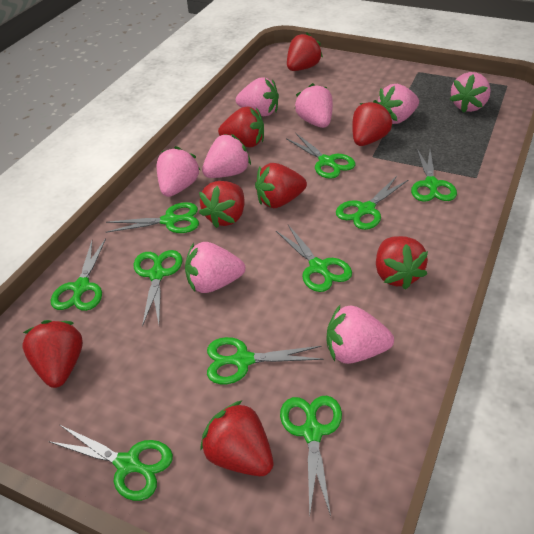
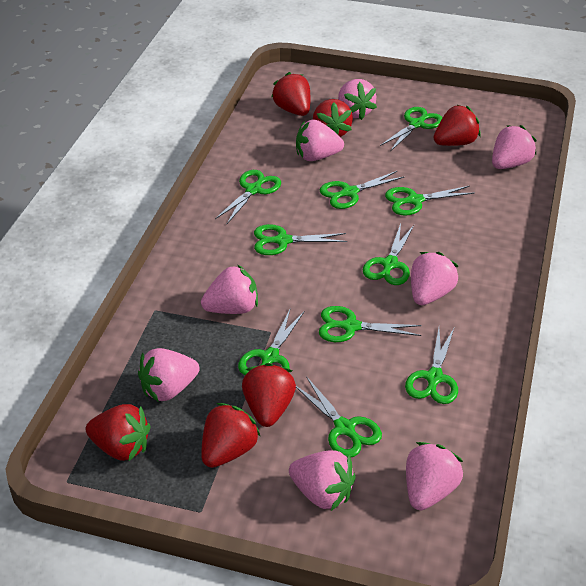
red strawberry: [22,320,83,388] [199,181,245,228] [200,400,273,476] [218,106,264,147] [255,163,307,208] [287,32,323,71] [352,100,393,146] [376,236,428,290] = 8 -> [85,404,151,461] [201,403,261,468] [242,363,296,427] [271,72,310,116] [313,99,353,137] [434,105,481,146] = 6

